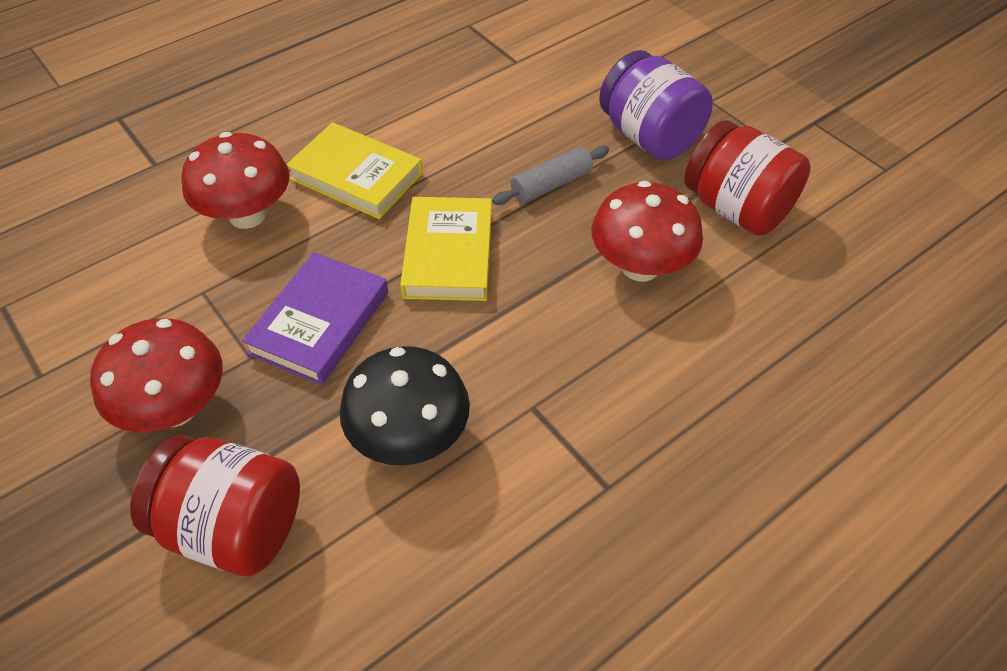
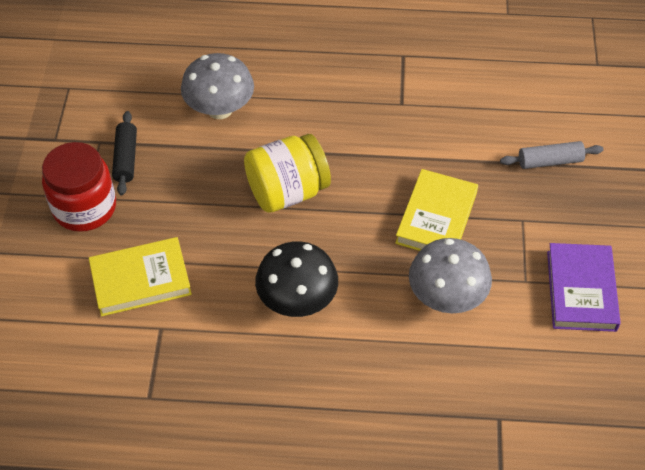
black rolling pin: none = 0 -> [112,111,137,195] = 1
grey mushroom: none = 0 -> [181,53,254,119] [409,238,492,313] = 2
purple jar: [599,50,713,160] = 1 -> none = 0
red jar: [130,435,300,576] [684,120,811,236] = 2 -> [42,142,116,232] = 1
red mushroom: [90,318,223,432] [181,132,290,229] [591,181,703,282] = 3 -> none = 0
yellow jar: none = 0 -> [244,134,331,213] = 1

